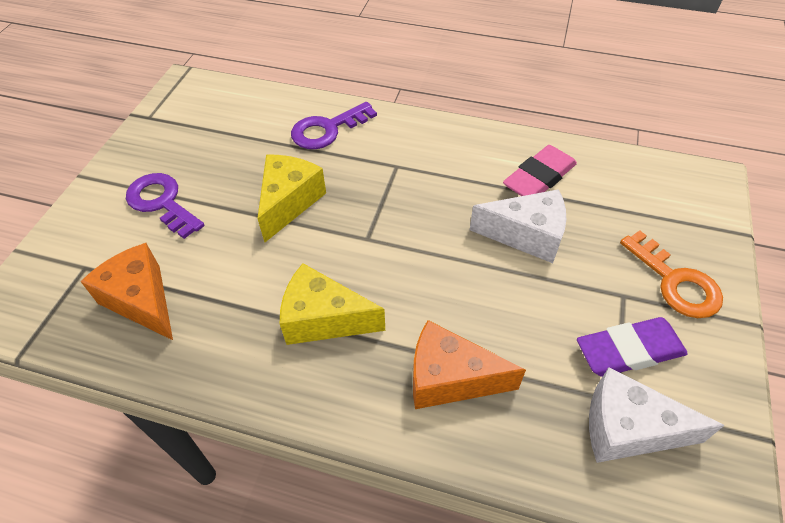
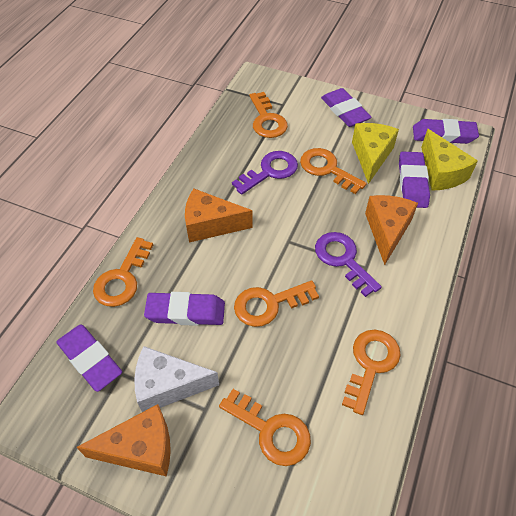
orange cheese: [80,243,173,340] [413,320,526,409] = 2 -> [76,404,171,477] [185,189,253,243] [365,195,418,265] = 3
orange key: [620,230,723,318] = 1 -> [93,237,153,307] [219,389,311,466] [234,280,319,327] [249,92,288,138] [300,148,367,194] [342,330,401,415] = 6
pink eraser: [503,145,577,196] = 1 -> none = 0
purple eraser: [577,317,688,377] = 1 -> [56,325,122,392] [144,292,225,326] [321,88,372,127] [399,151,430,208] [413,119,479,144] = 5
white cheese: [470,189,566,263] [589,367,725,463] = 2 -> [134,346,219,412] = 1

